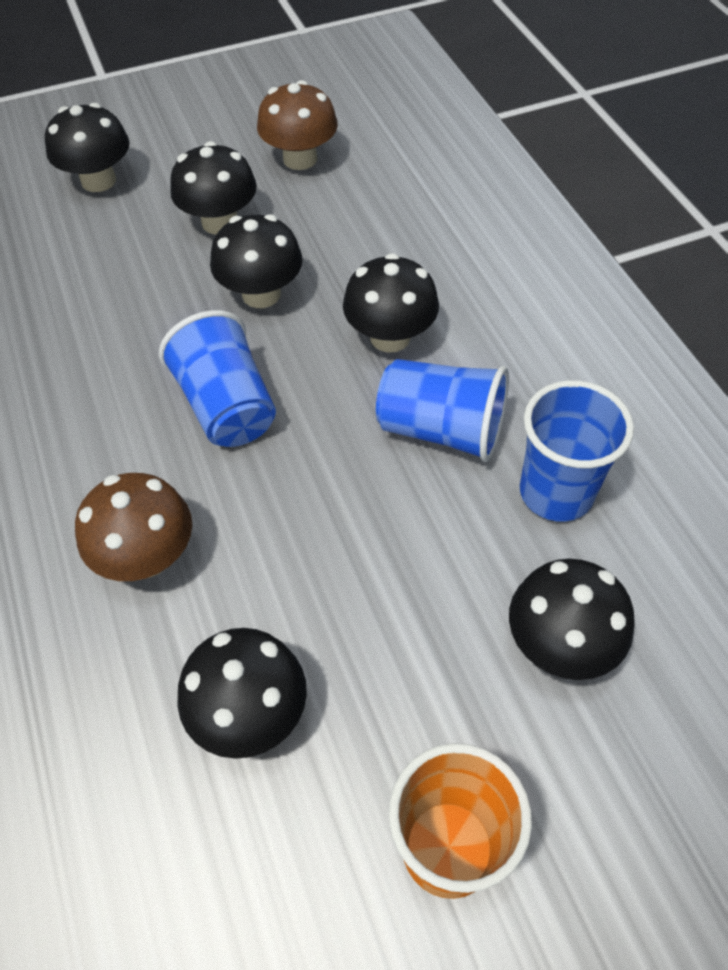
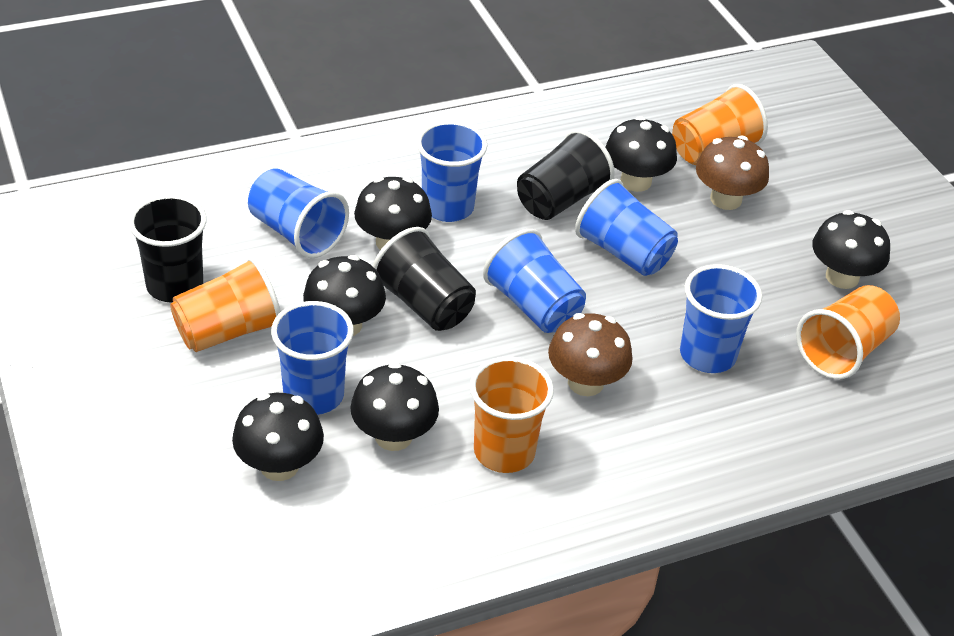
black cup: none = 0 -> [129,195,207,303] [373,227,476,331] [517,129,615,220] = 3
blue cup: [159,310,276,447] [376,359,509,462] [520,380,634,522] = 3 -> [248,169,349,258] [271,301,354,415] [416,121,487,222] [483,229,586,333] [575,179,678,276] [680,264,762,373] = 6
orange cup: [389,743,532,899] = 1 -> [170,257,281,352] [470,357,554,473] [672,84,768,165] [796,285,900,379] = 4

